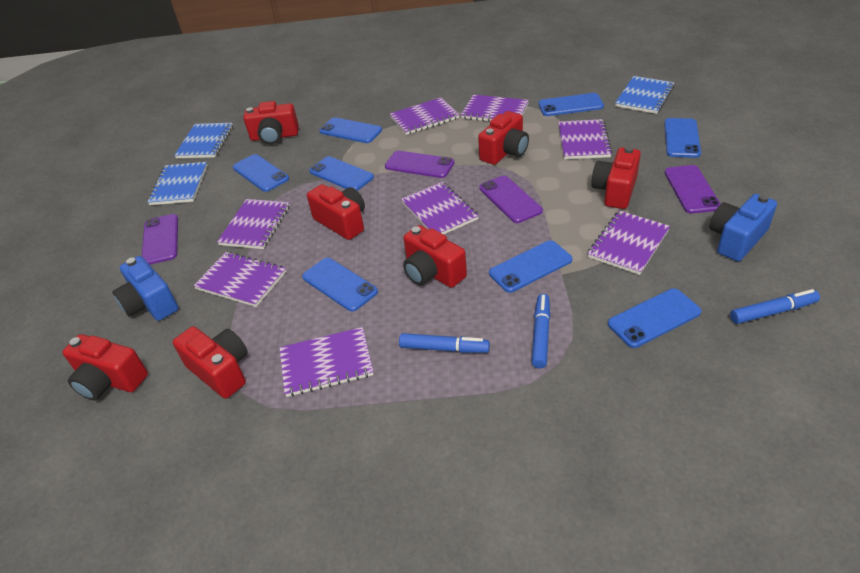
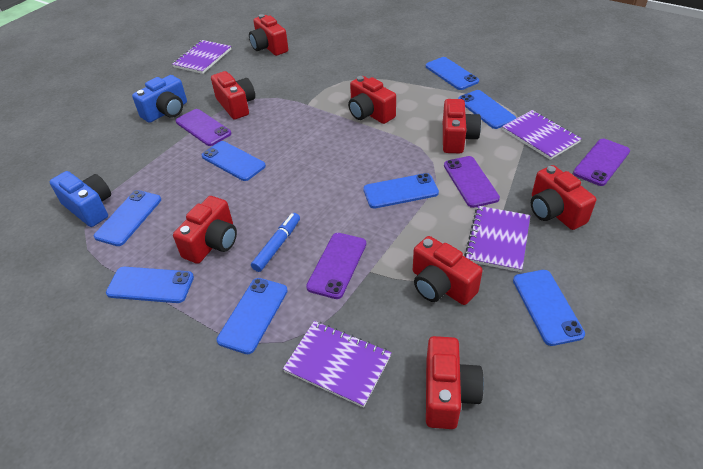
blue marker: [399,333,490,353] [532,294,550,368] [730,289,820,324] = 3 -> [251,213,300,272] = 1
blue notebook: [148,162,208,205] [174,123,233,158] [615,76,675,114] = 3 -> none = 0
purple notebook: [193,252,286,307] [217,199,290,249] [279,327,374,397] [390,97,459,135] [401,182,479,234] [461,95,529,122] [558,119,613,159] [587,211,670,275] = 8 -> [172,40,231,74] [283,321,392,408] [464,206,530,272] [502,110,582,160] = 4
red camera: [62,334,148,400] [173,326,248,399] [243,101,299,144] [307,184,365,240] [403,225,467,288] [478,111,529,165] [591,146,641,209] = 7 -> [173,196,237,264] [211,71,255,120] [249,14,288,56] [348,76,396,124] [413,236,483,305] [426,336,484,429] [443,99,481,153] [531,165,596,230] = 8

